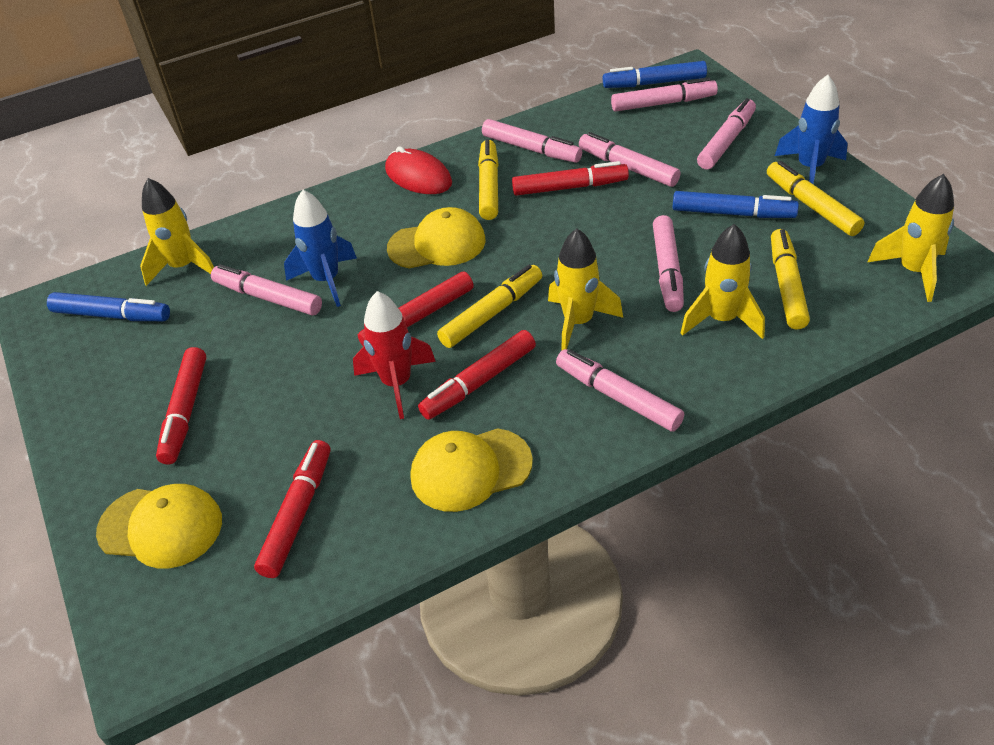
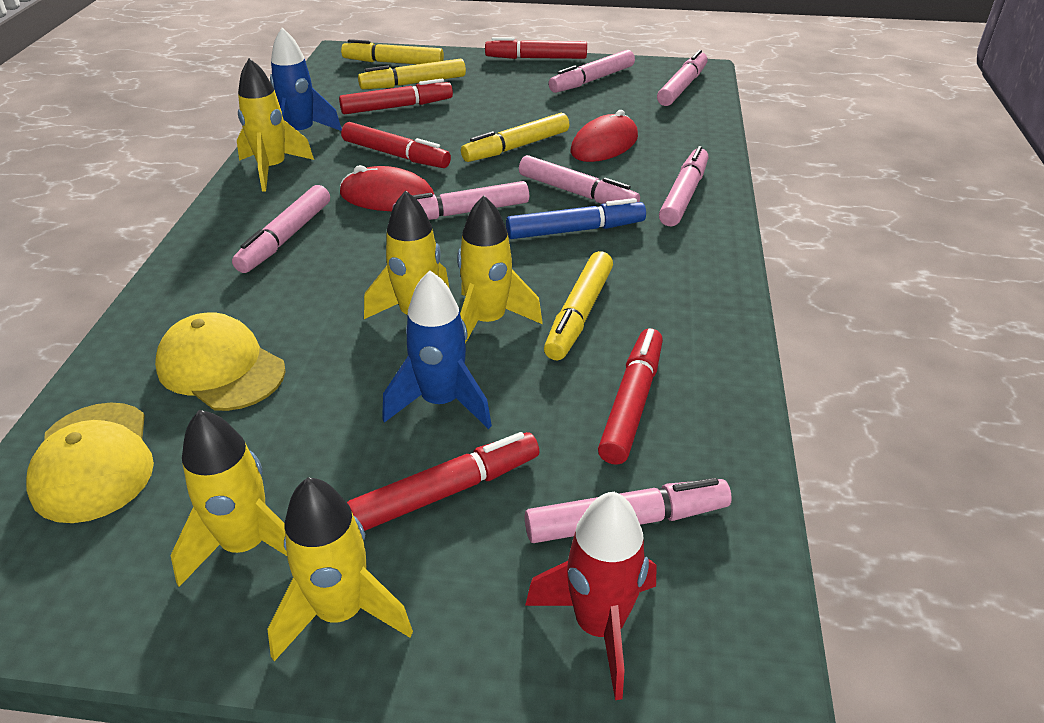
blue marker: [47,292,170,321] [603,61,707,88] [673,191,799,218] = 3 -> [506,198,646,239] = 1
red mouse: [385,146,452,194] = 1 -> [340,165,434,211] [570,110,638,162] = 2
yellow cap: [96,484,222,568] [387,207,486,269] [411,428,533,512] = 3 -> [26,403,154,523] [155,313,286,411] = 2
yellow rocket: [140,178,214,286] [548,228,623,351] [681,224,765,339] [868,174,954,302] = 4 -> [170,410,287,587] [237,58,314,192] [267,477,413,661] [364,190,449,319] [457,195,542,344] = 5

